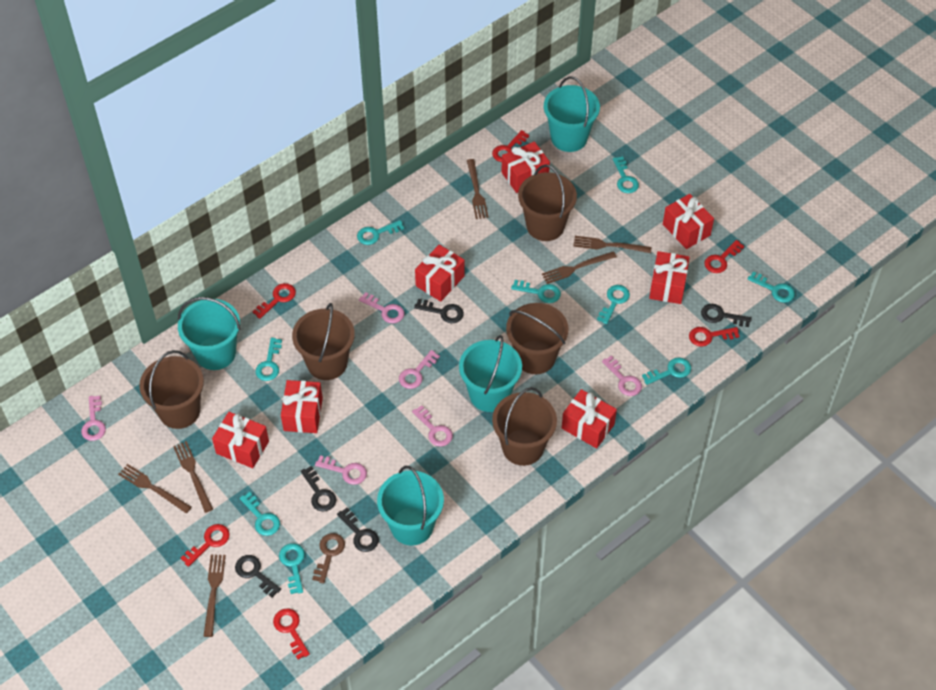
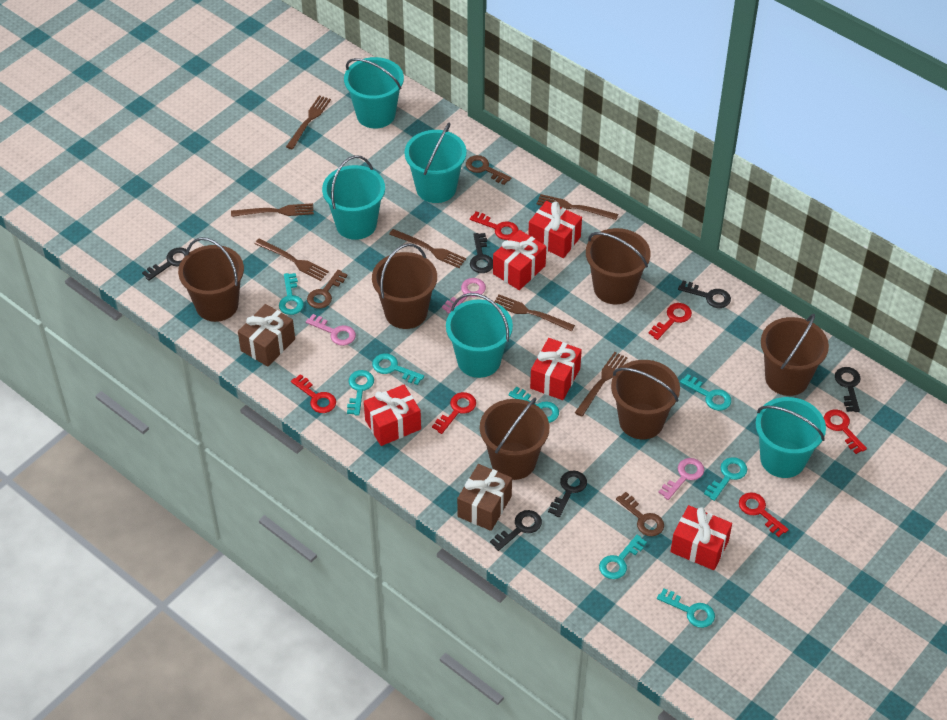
black key: [235,555,281,597] [301,466,336,512] [337,508,379,552] [414,299,464,323] [701,304,752,327] = 5 -> [142,247,190,281] [470,233,493,273] [490,510,542,551] [548,471,587,517] [678,281,731,308] [835,367,861,412] = 6
brown bucket: [139,350,204,429] [292,303,355,380] [492,387,557,466] [506,303,568,374] [518,164,577,241] = 5 -> [178,237,244,322] [372,243,437,329] [480,398,549,480] [586,228,650,304] [611,360,680,439] [761,314,829,396] = 6
brown fork: [118,464,192,514] [173,441,213,513] [204,555,226,637] [467,159,489,219] [542,251,617,284] [573,236,651,253] = 6 -> [231,203,314,217] [255,239,329,281] [286,95,331,150] [389,229,466,268] [494,295,575,332] [537,194,618,220] [575,352,627,417] = 7
brown gift: none = 0 -> [238,304,295,367] [457,464,512,531] = 2
brown key: [312,533,345,583] = 1 -> [307,270,347,309] [466,155,511,185] [616,492,664,536] = 3
pink key: [81,396,106,441] [315,455,367,485] [359,292,404,324] [399,350,440,389] [412,405,453,447] [602,356,642,396] = 6 -> [306,314,356,346] [442,278,486,314] [658,458,704,500] = 3
red gift: [212,412,269,468] [281,380,323,433] [415,245,465,302] [501,141,550,193] [562,389,617,449] [649,251,690,304] [663,194,714,249] = 7 -> [364,384,421,446] [493,230,546,290] [528,201,582,258] [530,338,582,400] [671,505,732,570] = 5
turquoise bucket: [178,297,240,370] [377,466,444,545] [459,335,522,412] [544,76,600,152] = 4 -> [322,155,385,240] [344,57,404,128] [405,123,466,203] [446,293,513,378] [756,397,826,478] = 5
turquoise key: [240,492,280,536] [255,338,282,381] [279,543,305,594] [357,220,404,245] [511,280,561,303] [597,285,630,324] [613,156,639,193] [642,357,691,385] [748,271,795,303] = 9 -> [279,273,304,315] [347,370,374,416] [372,353,424,385] [508,387,559,423] [599,535,647,579] [657,588,715,628] [680,374,731,411] [704,457,747,501] = 8

